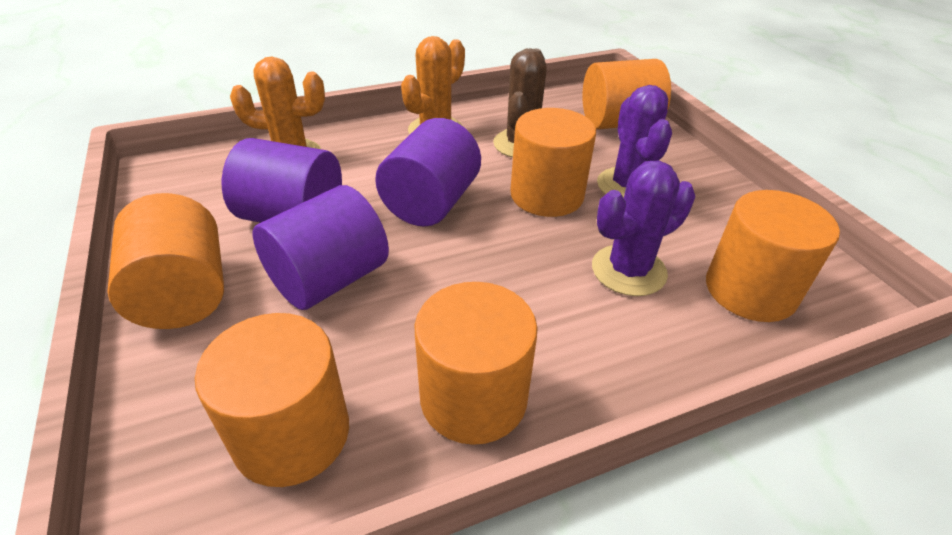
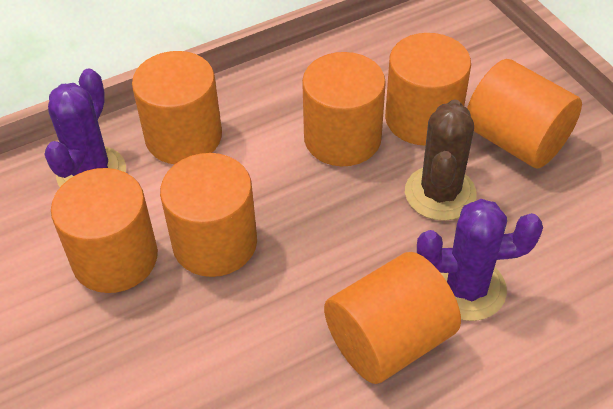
orange cactus: [230,57,325,149] [401,36,465,134] = 2 -> none = 0
orange cylinder: [107,193,224,329] [195,313,349,487] [415,282,538,445] [510,108,596,217] [582,59,671,129] [706,190,840,322] = 6 -> [51,168,158,293] [132,51,222,164] [160,153,257,277] [302,52,386,166] [324,252,461,384] [385,33,471,145] [467,59,582,168] = 7
purple cylinder: [222,138,342,223] [253,185,389,310] [375,118,481,227] = 3 -> none = 0

